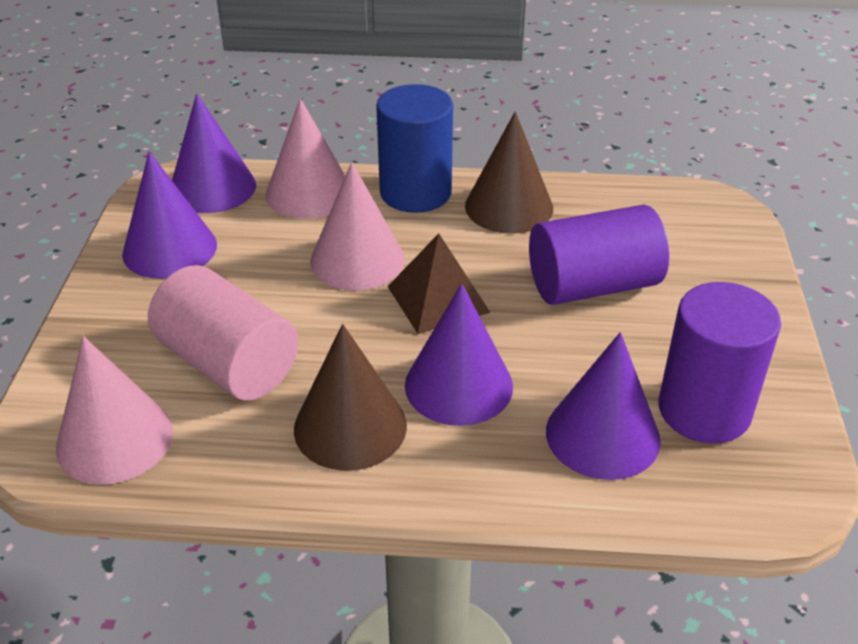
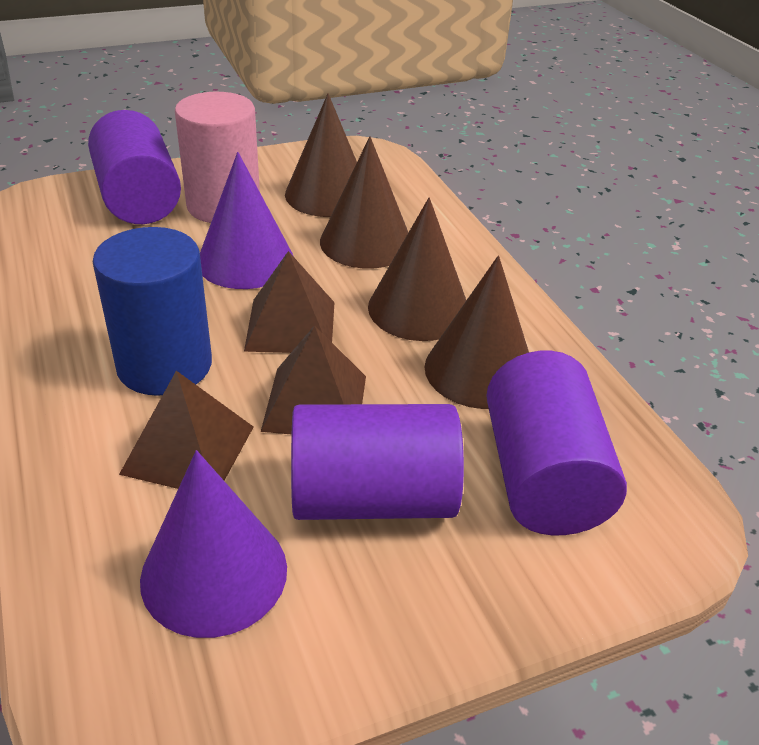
brown cone: [294,324,407,471] [465,111,553,234] = 2 -> [285,94,357,217] [320,136,408,269] [368,198,466,341] [424,256,529,409] = 4
brown pyramid: [387,233,491,334] = 1 -> [119,371,254,489] [244,251,335,353] [261,325,366,434] = 3
pink cone: [56,336,173,484] [266,98,345,219] [310,162,405,291] = 3 -> none = 0
purple cone: [122,151,217,279] [172,94,256,213] [405,283,513,426] [546,332,661,480] = 4 -> [140,450,287,638] [200,152,294,289] = 2
purple cylinder: [529,204,669,305] [659,282,781,444] = 2 -> [88,110,181,224] [291,404,464,520] [486,351,627,535] = 3

